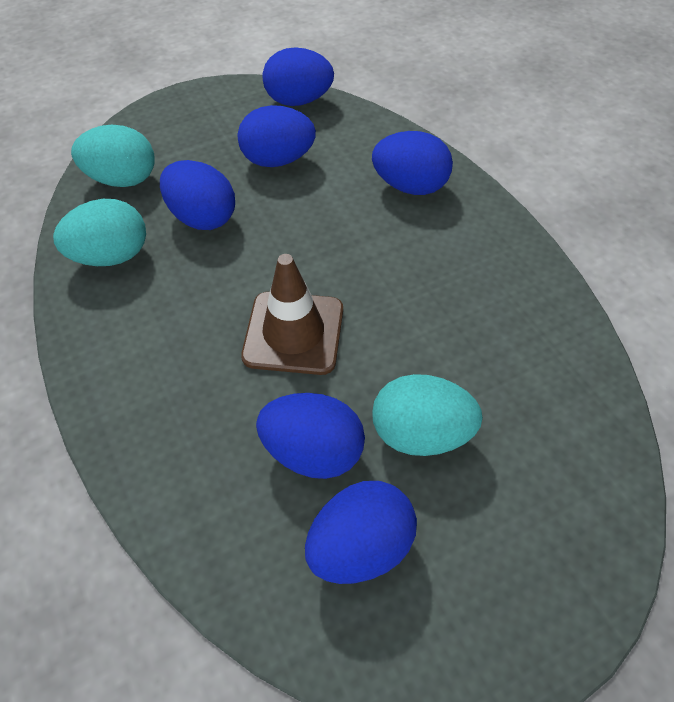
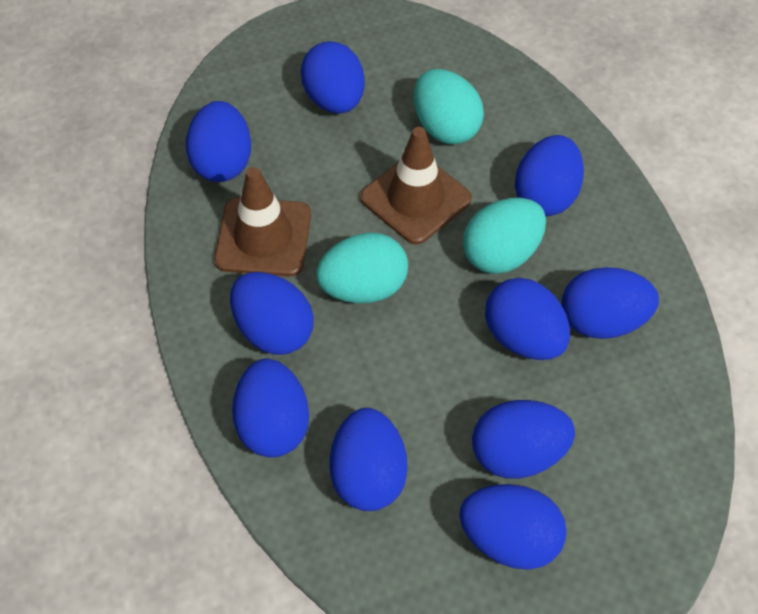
blue egg: [160,160,235,230] [238,105,316,167] [256,393,365,479] [262,47,334,106] [305,481,417,584] [372,131,453,195] = 6 -> [186,101,251,182] [230,272,314,355] [232,359,309,458] [301,41,365,114] [330,408,408,511] [459,484,567,570] [472,400,575,479] [485,278,570,360] [515,135,584,216] [562,267,659,339] = 10
brown traffic cone: [241,254,343,375] = 1 -> [214,167,311,277] [360,127,472,245] = 2

